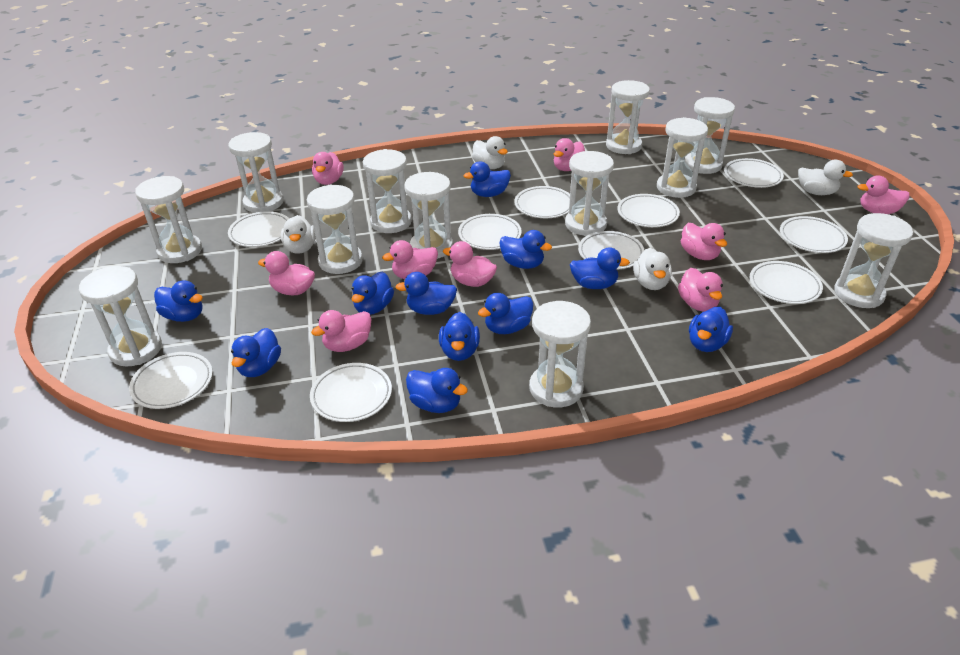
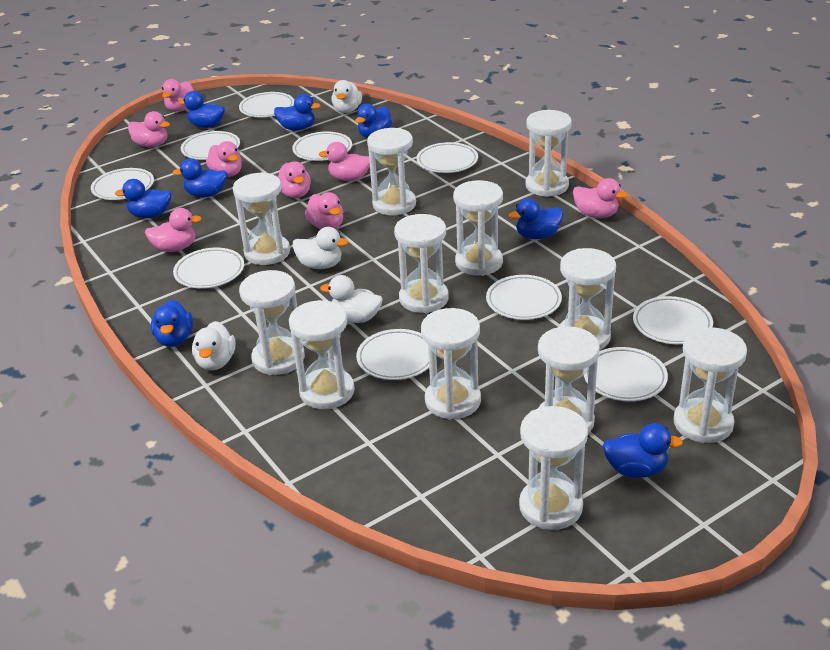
blue duck: [154,280,203,322] [231,328,281,377] [352,272,394,315] [396,272,457,315] [406,368,468,413] [439,312,480,361] [464,161,511,197] [478,293,533,334] [500,230,552,269] [570,247,630,289] [689,307,733,352] = 11 -> [115,179,172,218] [151,300,193,347] [172,158,227,197] [178,91,225,128] [274,94,321,131] [355,104,392,138] [509,199,563,239] [602,423,683,478] = 8
pink duck: [258,251,315,295] [311,310,371,352] [312,152,344,185] [382,240,438,279] [443,241,497,287] [554,138,585,171] [678,268,723,312] [681,223,727,260] [858,175,910,214] = 9 -> [128,111,170,147] [145,208,202,252] [162,79,194,112] [206,141,242,177] [277,161,311,198] [305,192,343,229] [319,142,370,181] [573,178,627,218] = 8

